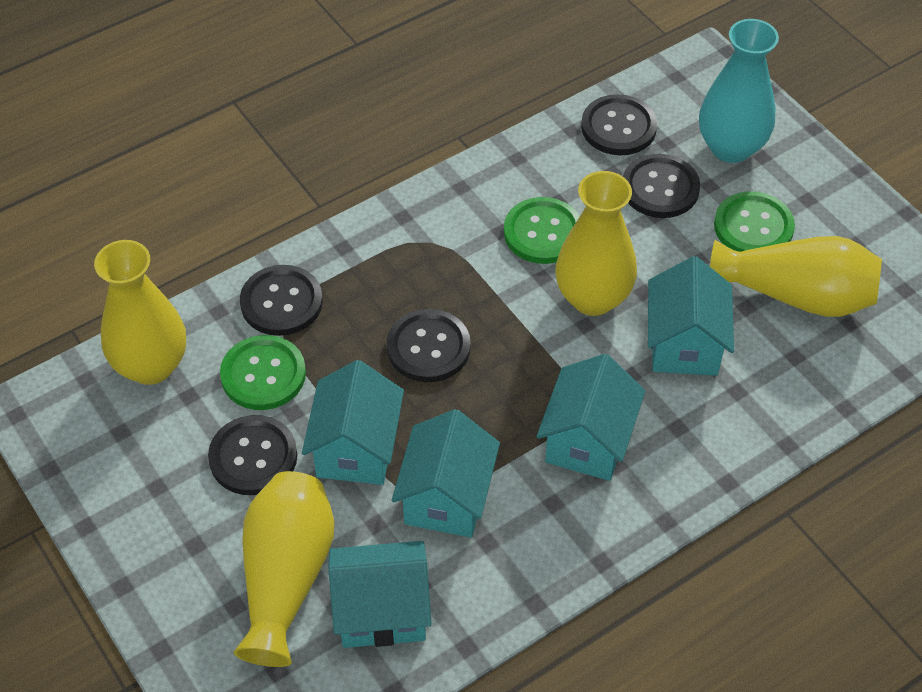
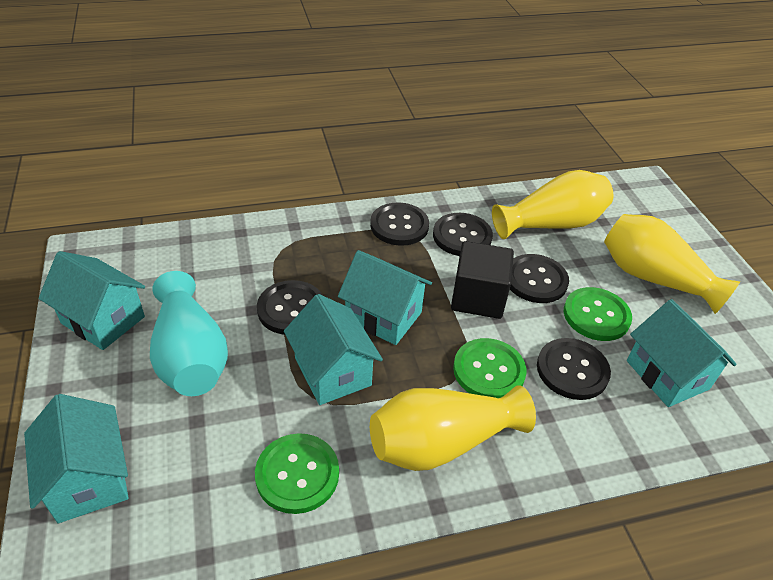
black cube: none = 0 -> [451,241,514,319] = 1
yellow vase: [94,240,186,385] [234,471,335,667] [555,171,637,316] [710,236,882,317] = 4 -> [370,385,536,471] [492,170,613,239] [604,214,740,314] = 3

